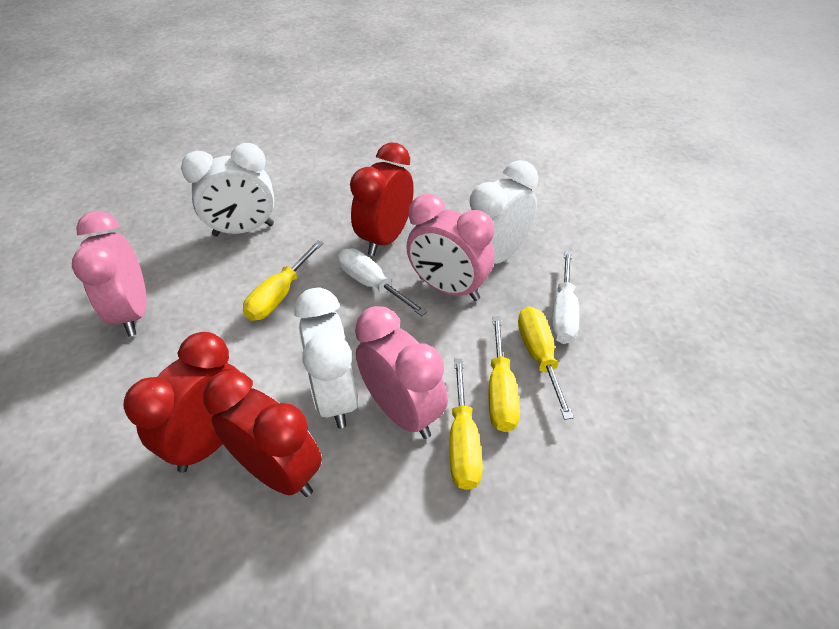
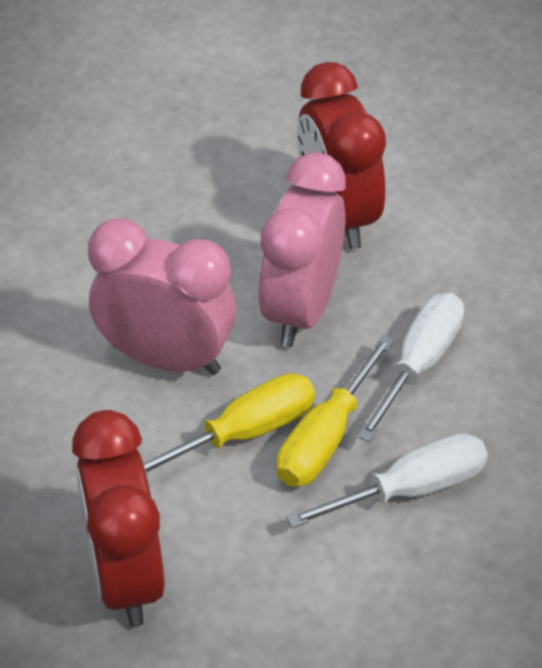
pink clock: [72,211,147,336] [355,306,448,439] [406,194,494,301] = 3 -> [88,218,236,375] [258,152,346,347] = 2
red clock: [124,332,240,473] [203,370,322,497] [350,143,414,256] = 3 -> [72,410,165,627] [297,62,386,249] = 2
white clock: [181,143,274,236] [294,288,358,428] [470,160,538,264] = 3 -> none = 0
yellow screwdriver: [243,240,323,321] [450,359,483,490] [489,317,520,432] [518,307,574,420] = 4 -> [144,373,315,474] [276,335,394,487] = 2

